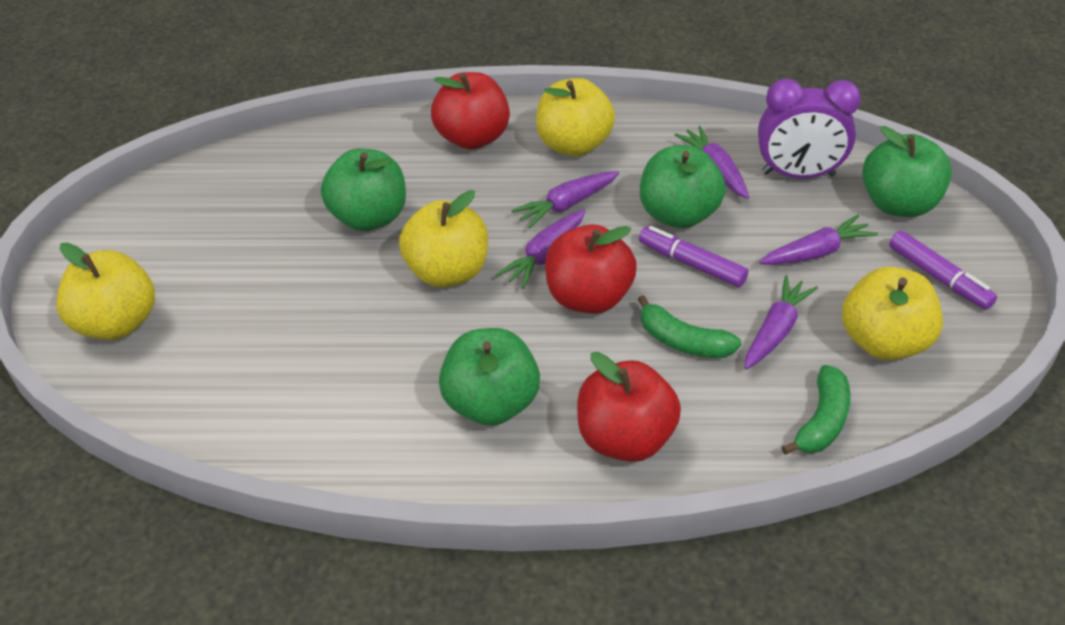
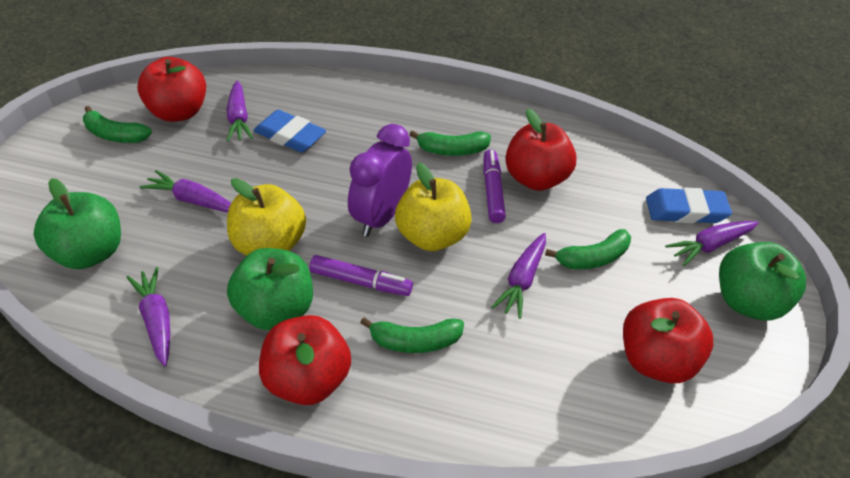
blue eraser: none = 0 -> [253,110,326,153] [646,188,732,223] = 2
green apple: [321,149,406,231] [439,328,540,426] [640,145,726,228] [862,126,952,217] = 4 -> [34,178,121,269] [227,248,313,330] [719,242,806,321] = 3
green banana: [637,295,741,358] [782,365,851,455] = 2 -> [83,106,152,143] [360,317,464,353] [409,130,491,156] [545,229,631,269] = 4
red apple: [431,72,510,150] [545,225,637,314] [577,352,681,462] = 3 -> [137,57,206,122] [259,315,351,405] [505,109,577,191] [623,298,713,383] = 4
yellow apple: [56,242,155,340] [399,190,488,287] [536,78,615,156] [842,267,943,360] = 4 -> [227,178,306,256] [395,163,472,251] = 2

